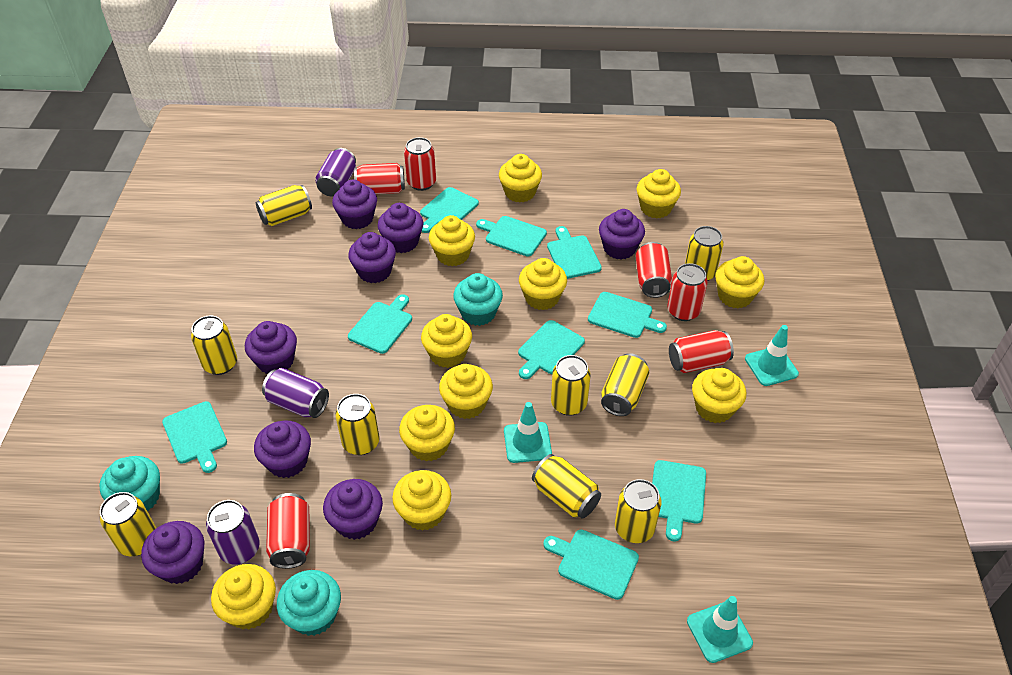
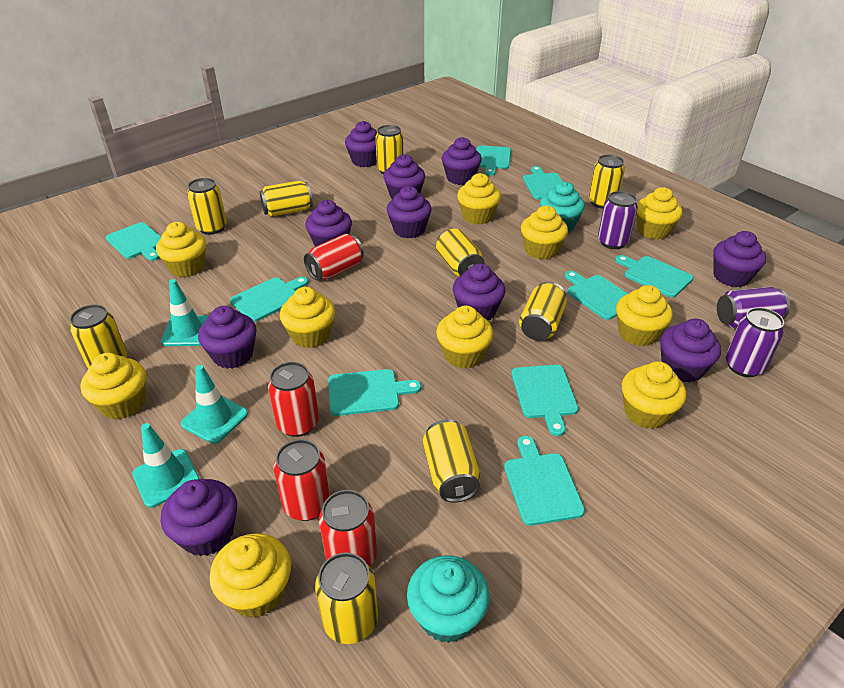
purple cupcake: [141,521,204,584] [245,321,297,374] [254,421,311,478] [323,479,383,540] [332,180,377,229] [348,232,396,283] [378,203,423,253] [599,209,645,260] = 8 -> [161,479,237,556] [198,306,257,369] [305,200,352,247] [345,121,377,167] [384,154,425,199] [387,186,431,238] [442,137,482,185] [453,264,505,321] [660,319,721,383] [713,231,766,287] = 10
red can: [266,493,310,569] [354,163,405,194] [404,137,436,191] [636,242,672,298] [667,263,708,321] [669,330,734,373] = 6 -> [268,362,319,437] [274,439,330,521] [304,234,364,281] [319,490,377,566] = 4
turquoise cupcake: [99,456,160,511] [277,570,341,636] [453,273,503,326] = 3 -> [407,555,489,643] [540,182,585,232] = 2
yellow cupcake: [211,564,276,630] [392,470,451,531] [399,405,455,461] [421,314,472,368] [429,215,475,266] [439,364,493,419] [499,154,542,203] [519,258,567,310] [637,169,681,219] [692,368,746,423] [715,256,764,308] = 11 -> [80,353,146,419] [156,222,206,277] [210,533,291,618] [280,287,335,348] [436,306,493,369] [457,173,501,224] [521,206,568,260] [616,285,673,346] [622,361,686,429] [636,187,682,240] = 10

